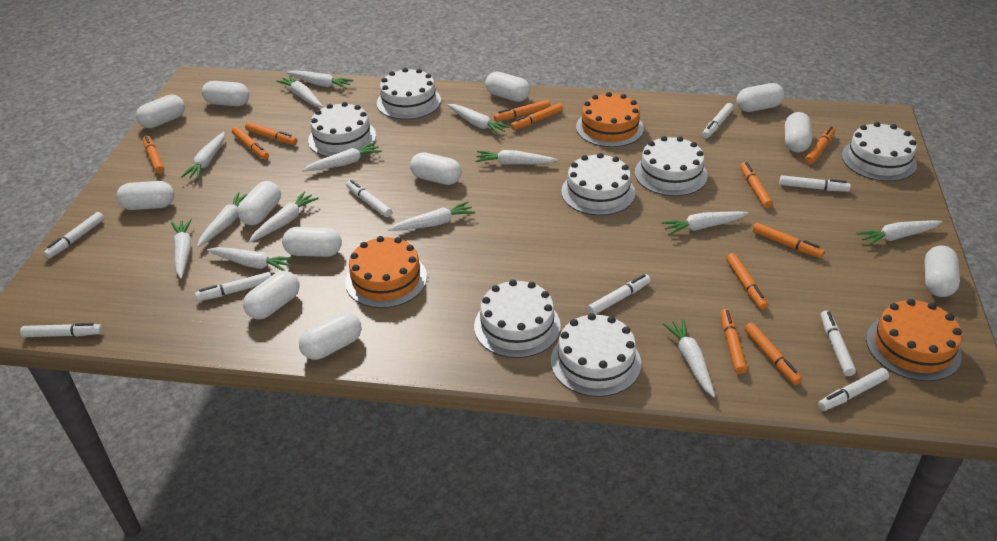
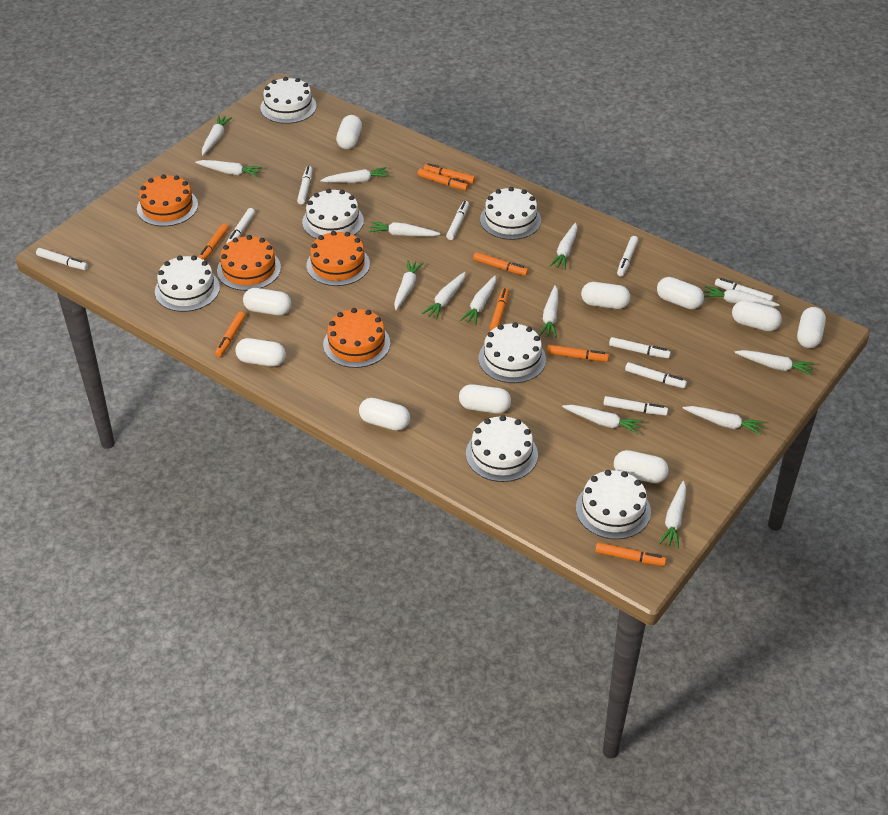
orange cake: [345,236,427,308] [576,92,644,147] [866,299,962,381] = 3 -> [137,174,198,226] [217,235,281,291] [306,231,370,286] [323,308,390,368] = 4
orange marker: [143,135,164,174] [232,127,269,159] [245,122,297,145] [494,100,551,122] [511,103,563,130] [720,309,747,374] [726,253,768,310] [740,162,773,208] [744,323,802,385] [753,223,824,258] [805,127,835,164] = 11 -> [198,224,229,260] [215,312,246,357] [418,169,468,190] [423,163,475,184] [473,252,528,276] [490,288,509,331] [547,345,609,362] [595,543,666,566] = 8
white capsule: [116,181,174,210] [136,94,185,128] [202,81,249,106] [237,181,281,225] [243,271,299,319] [282,227,342,257] [299,312,362,360] [410,152,462,185] [485,72,530,102] [737,83,785,112] [785,112,812,152] [925,245,960,297] = 12 -> [235,338,286,367] [243,288,291,315] [336,115,362,149] [359,398,410,431] [459,384,511,414] [581,282,630,309] [614,450,669,483] [657,277,704,309] [732,300,782,331] [797,307,826,348] = 10

